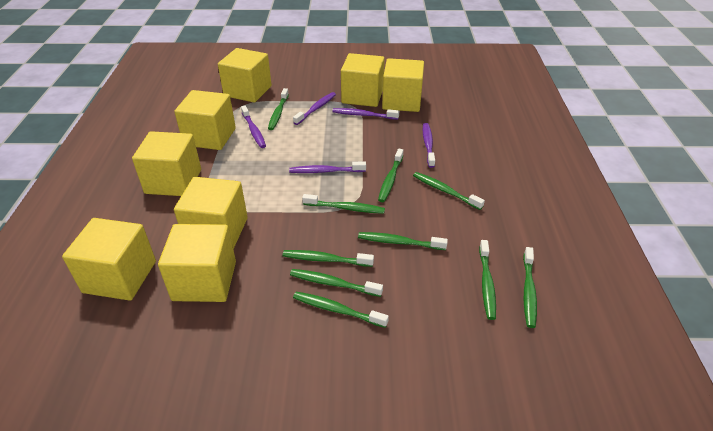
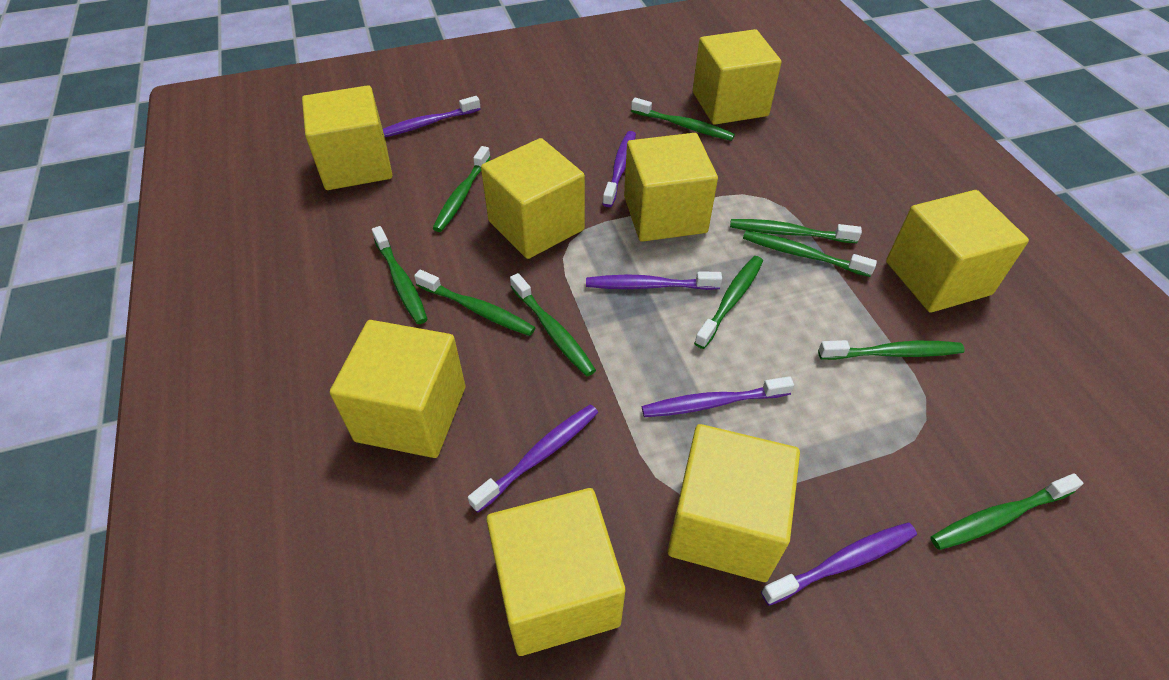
purple toothbrush: [241,105,266,148] [289,161,366,173] [293,92,336,125] [332,108,399,120] [423,123,435,168] = 5 -> [383,96,481,137] [468,404,598,513] [586,272,722,290] [603,131,636,207] [642,376,794,417] [761,523,917,606] = 6

